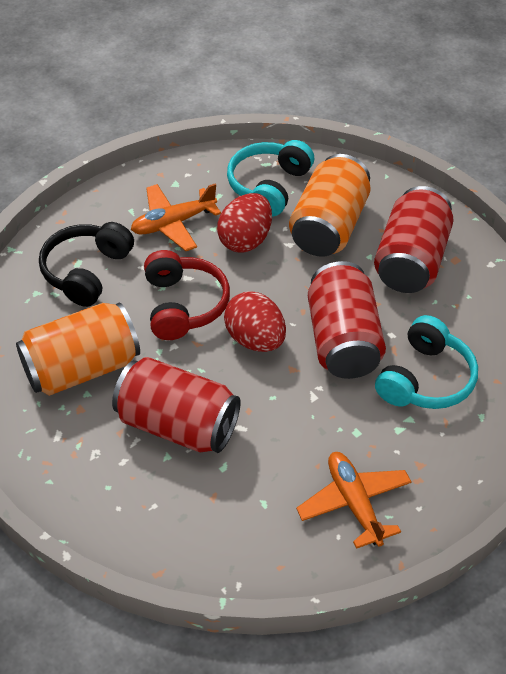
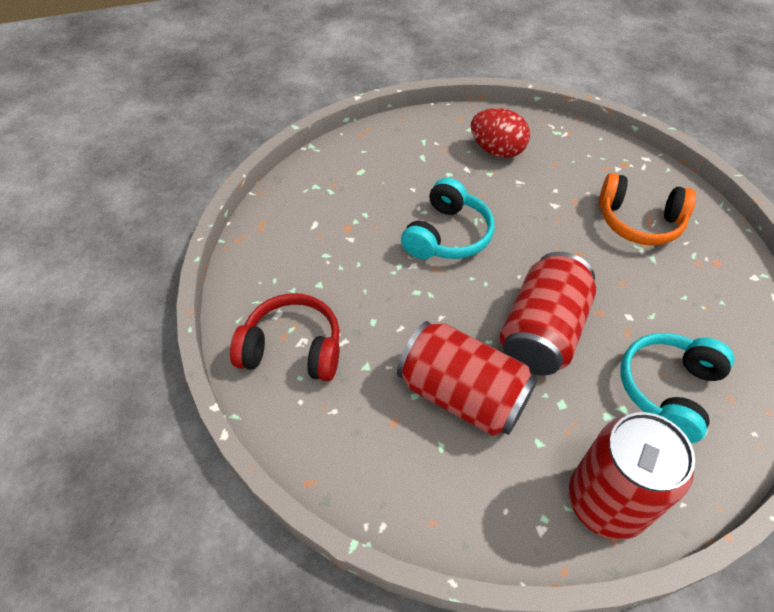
black headphones: [39,222,134,307] = 1 -> none = 0
orange can: [16,302,140,396] [289,154,371,257] = 2 -> none = 0
orange headphones: none = 0 -> [599,173,696,245] = 1
orange plane: [131,184,221,251] [296,452,412,549] = 2 -> none = 0
red egg: [217,193,272,252] [224,291,286,352] = 2 -> [471,108,530,158] = 1

